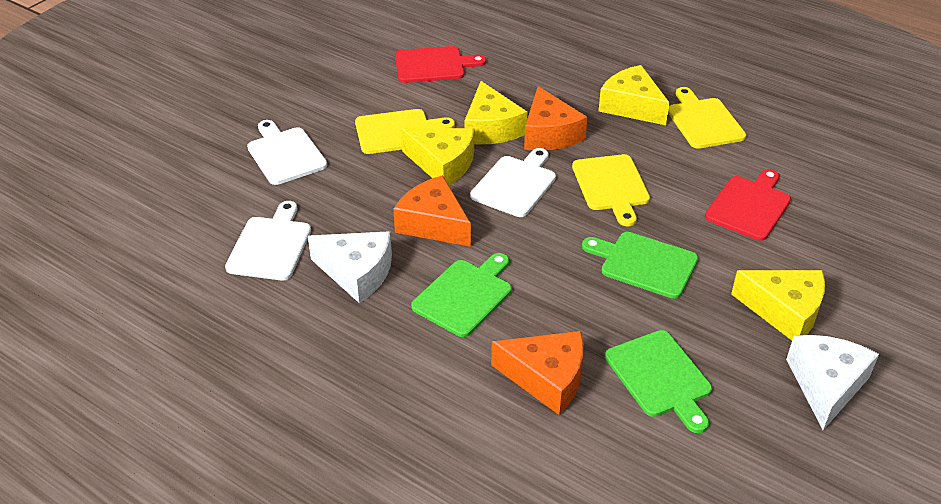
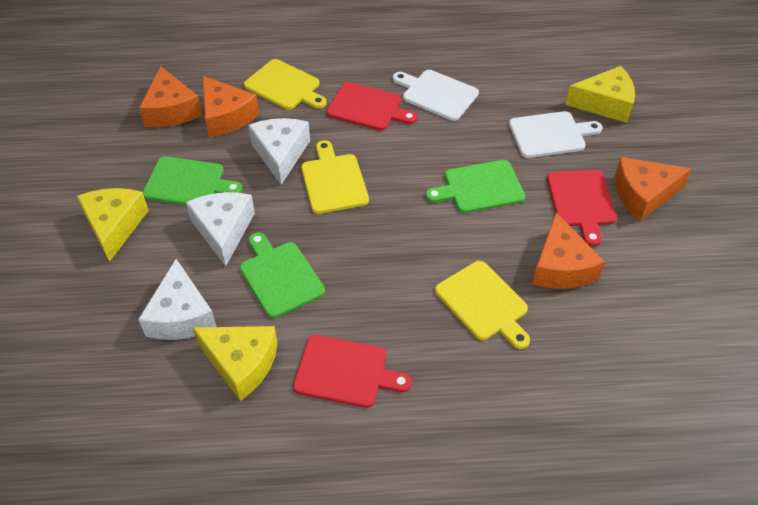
orange cheese: [393,175,471,247] [491,331,584,415] [524,86,588,150] = 3 -> [139,66,202,127] [202,76,259,138] [532,213,605,289] [614,157,692,221] = 4
red cutting board: [395,46,486,83] [705,169,791,241] = 2 -> [293,335,412,408] [326,82,417,131] [547,170,617,247] = 3
white cheese: [308,231,392,303] [786,335,879,430] = 2 -> [138,259,217,340] [186,192,255,266] [248,118,310,185] = 3
white cutting board: [225,201,311,281] [247,120,327,185] [470,148,556,217] = 3 -> [393,70,479,121] [509,111,602,158] = 2
yellow cheese: [401,128,474,185] [465,81,527,144] [598,65,670,125] [731,270,825,340] = 4 -> [77,188,149,262] [193,326,278,401] [565,66,635,123] = 3

